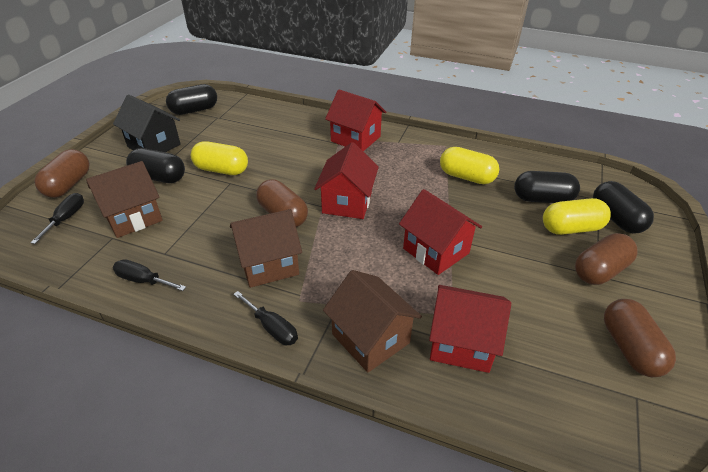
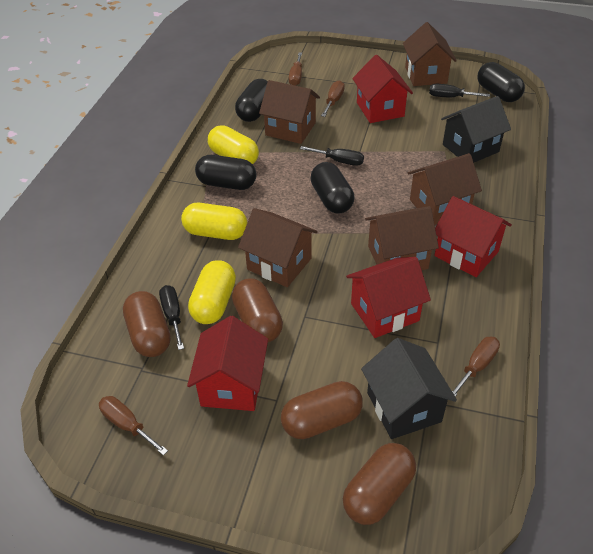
black house: [113,94,181,152] = 1 -> [361,338,457,439] [441,96,511,163] = 2
brown house: [86,161,163,238] [230,209,302,288] [323,270,422,372] = 3 -> [238,208,318,287] [259,80,320,144] [365,206,439,270] [403,22,457,86] [408,153,482,225] = 5
brown screwdriver: none = 0 -> [99,396,168,456] [289,52,302,86] [321,80,345,117] [452,336,500,397] = 4

